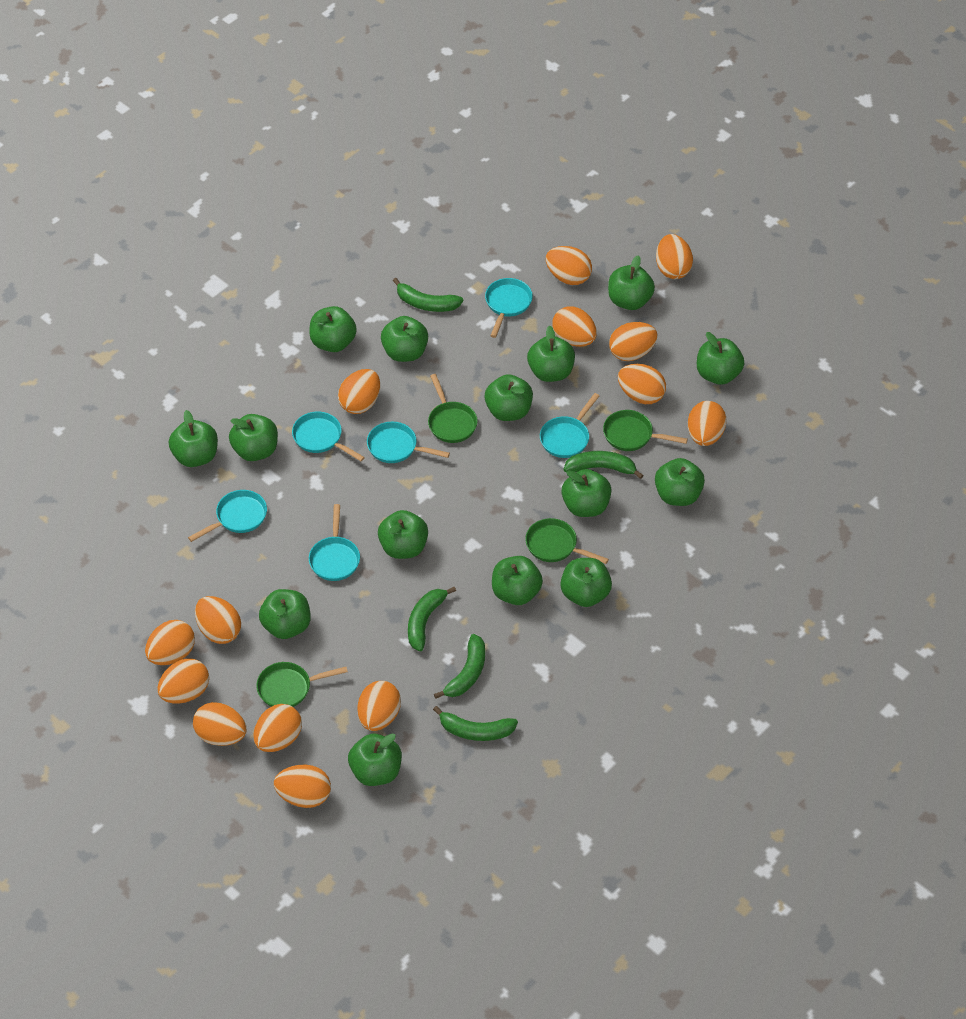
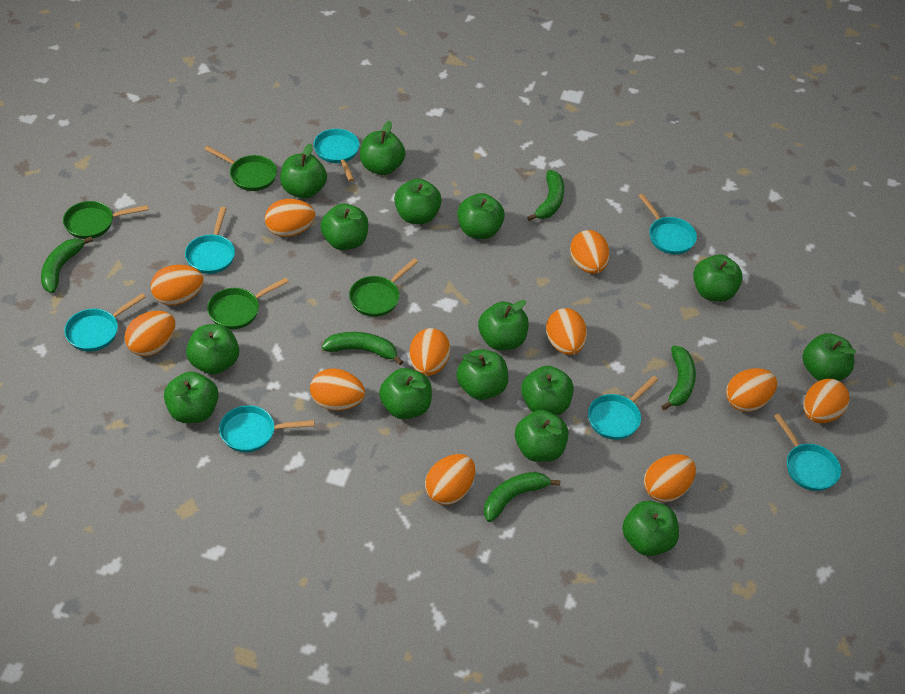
orange egg: [145,620,195,665] [157,658,209,704] [193,702,246,746] [195,596,241,644] [253,704,302,752] [274,765,331,808] [338,369,380,414] [358,681,401,731] [546,246,592,285] [552,306,597,347] [609,322,657,361] [618,364,666,404] [656,234,693,279] [688,401,727,446] = 14 -> [125,311,176,356] [150,265,204,305] [265,199,315,237] [310,368,365,411] [410,328,450,376] [425,454,475,505] [546,308,587,355] [570,230,610,274] [644,454,696,502] [726,368,777,412] [804,379,849,423] = 11
turquoise pan: [188,490,267,542] [292,411,365,461] [309,504,360,581] [367,422,450,463] [485,278,533,338] [540,393,599,458] = 6 -> [64,293,146,352] [185,207,235,274] [219,405,314,453] [314,129,360,182] [588,376,658,440] [639,194,697,255] [774,413,841,491] = 7

